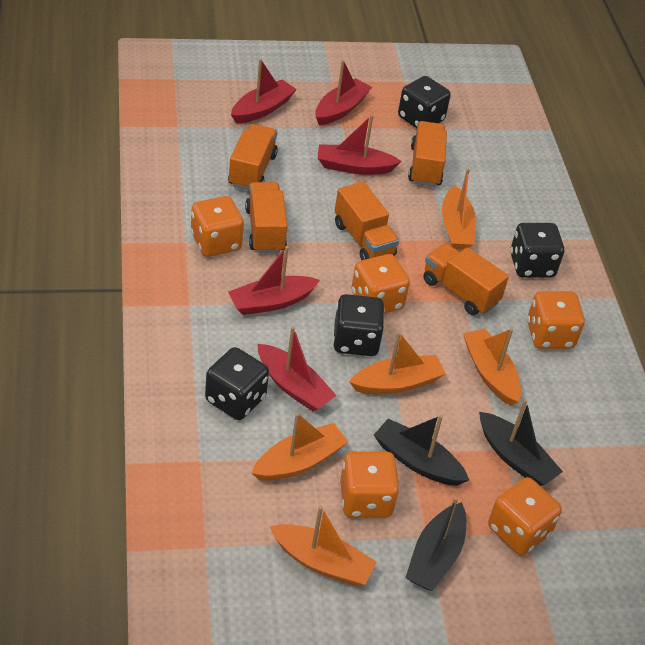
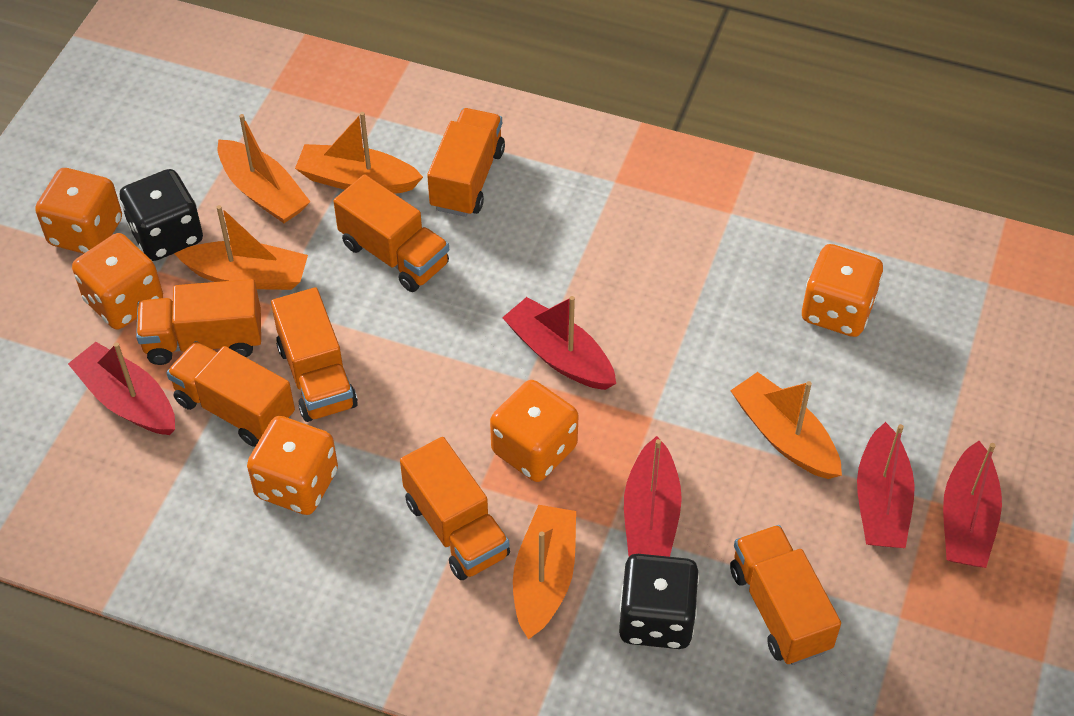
black boat: [374,415,469,486] [405,497,466,591] [479,399,563,486] = 3 -> none = 0
black dice: [205,347,269,420] [333,294,385,356] [398,76,451,128] [510,223,564,277] = 4 -> [120,169,203,261] [619,554,699,649] = 2
orange truck: [228,124,278,190] [245,182,288,253] [335,182,399,260] [408,121,447,187] [423,243,509,315] = 5 -> [136,279,261,365] [167,341,295,447] [271,287,358,422] [333,174,449,292] [400,437,510,580] [427,108,505,217] [730,525,841,665] = 7

